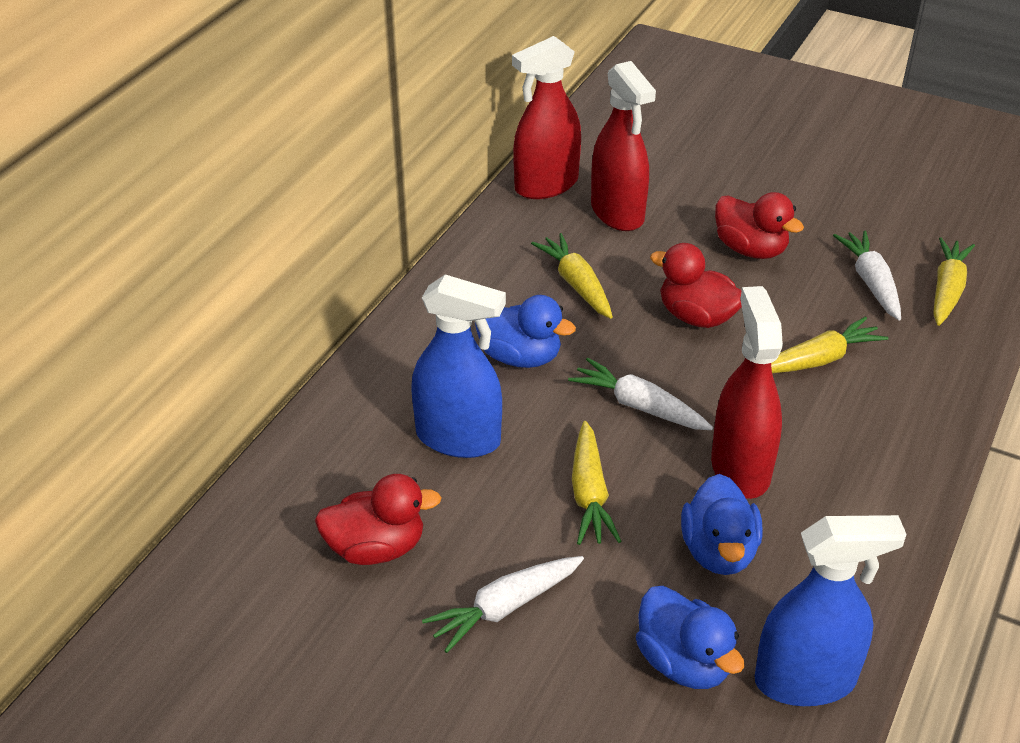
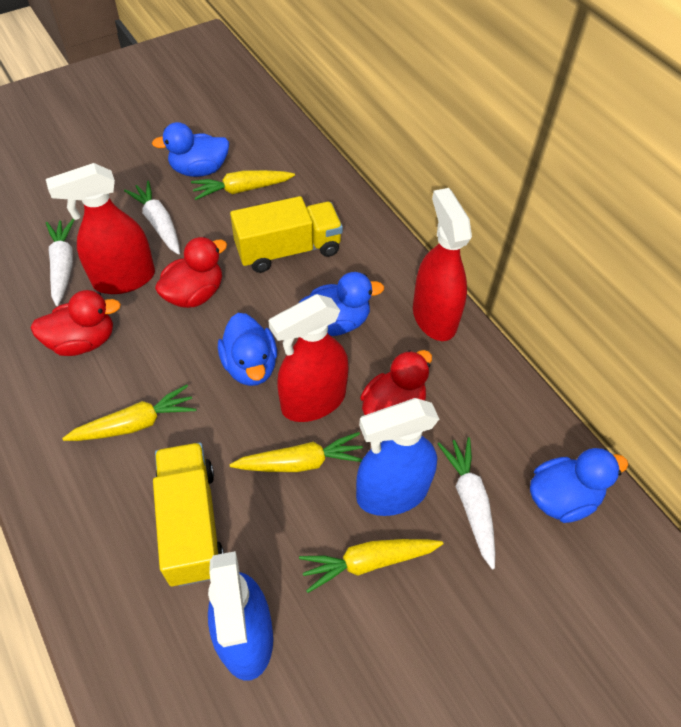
blue duck: [475,295,576,368] [636,586,745,689] [681,474,763,575] = 3 -> [152,122,229,177] [218,313,277,386] [299,272,384,336] [530,448,628,523] = 4
yellow truck: none = 0 -> [153,442,224,586] [230,196,343,273] = 2

